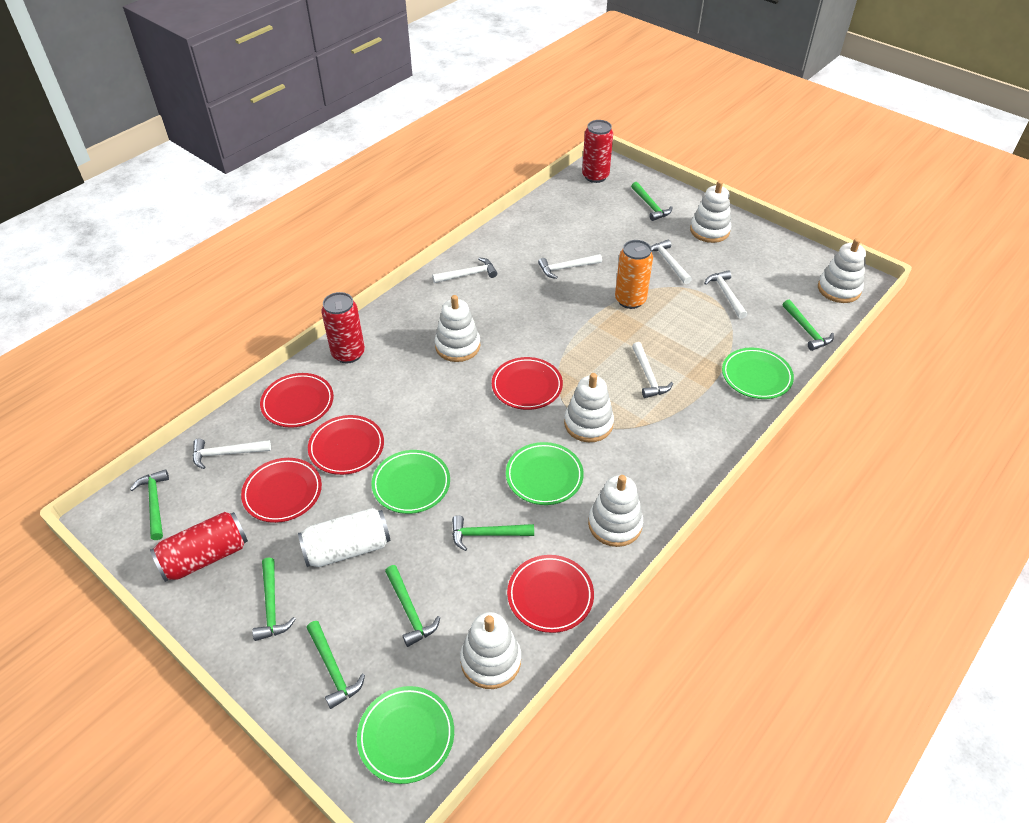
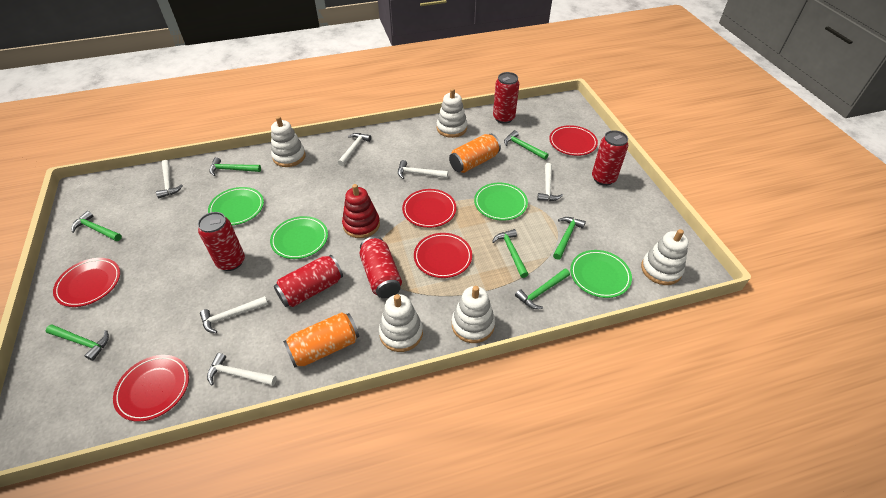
orange can: [615,240,653,309] = 1 -> [283,312,359,368] [449,134,501,173] = 2
red can: [150,512,248,582] [321,292,365,363] [582,120,613,183] = 3 -> [198,212,245,271] [274,255,343,307] [359,236,402,298] [493,72,519,124] [592,130,628,186] = 5
red stacking toy: none = 0 -> [342,184,380,238] = 1
white can: [298,508,391,567] = 1 -> none = 0
white stacking toy: [435,295,480,362] [460,612,521,689] [564,373,614,442] [588,475,643,547] [690,180,731,243] [818,238,866,303] = 6 -> [271,116,306,167] [379,294,423,352] [437,88,468,138] [452,286,495,343] [641,229,689,285] = 5

